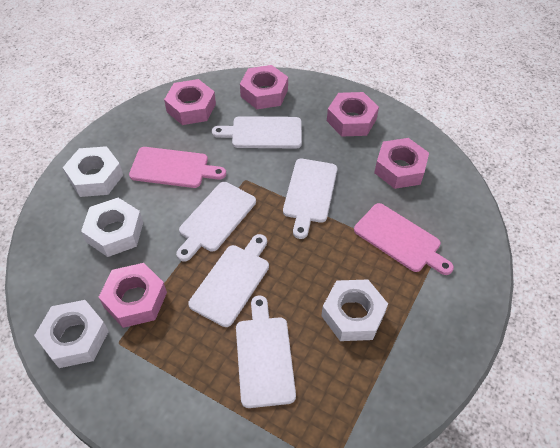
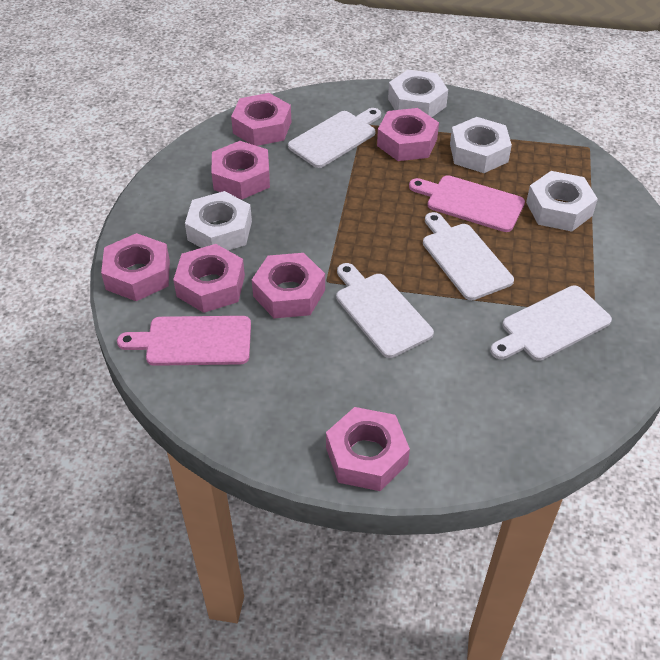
pink nut: [99,263,167,328] [164,79,216,125] [240,65,288,109] [327,92,379,137] [374,138,429,189] = 5 -> [101,233,170,301] [173,244,245,313] [211,141,270,199] [231,93,291,146] [252,253,325,318] [326,407,410,491] [377,108,439,161] = 7
white cutting board: [176,182,256,261] [188,234,269,327] [212,116,302,149] [236,296,296,408] [283,159,337,239] = 5 -> [288,108,381,168] [336,263,434,358] [423,212,514,300] [490,286,612,361] = 4

